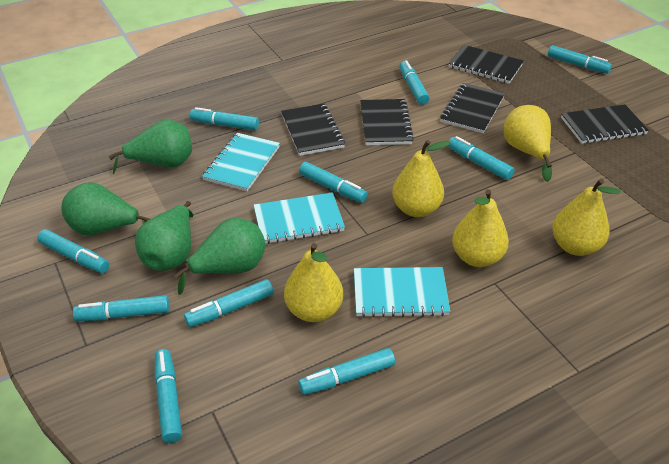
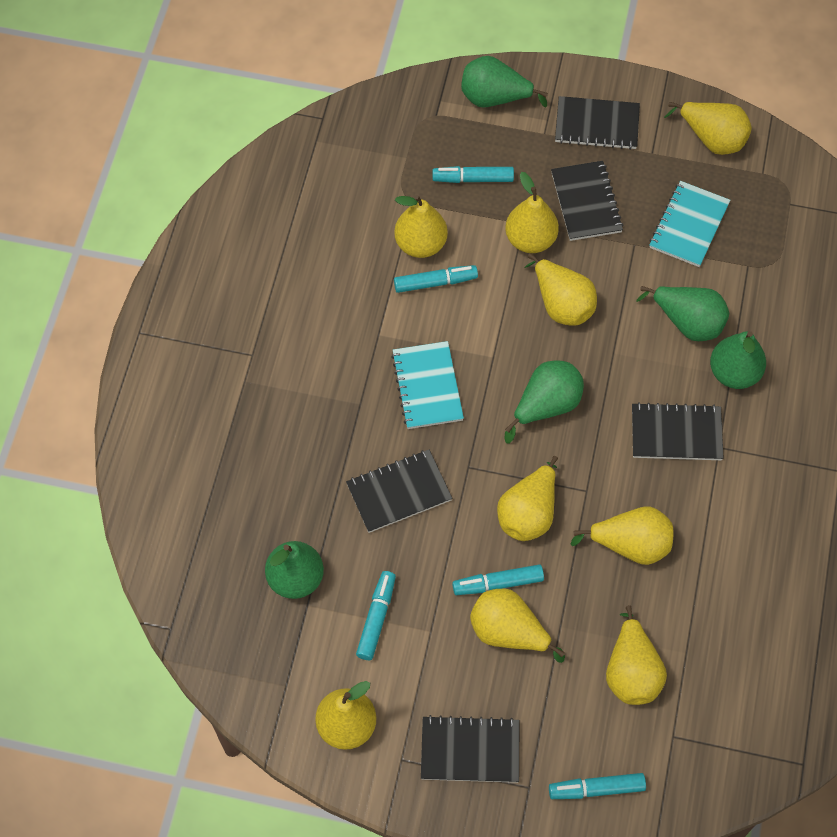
green pear: [61,182,150,235] [109,119,192,174] [135,201,193,271] [174,218,266,295] = 4 -> [265,541,324,599] [461,56,548,108] [505,360,584,444] [636,286,729,341] [710,331,766,389] = 5
turquoise marker: [37,229,109,273] [73,295,169,321] [155,349,182,443] [184,279,274,327] [190,107,259,130] [298,348,395,395] [299,162,368,203] [400,60,430,105] [448,136,515,180] [548,45,612,74] = 10 -> [356,571,396,660] [394,265,478,293] [432,166,514,183] [452,564,544,595] [549,773,646,799] = 5
turquoise notebook: [202,133,280,191] [254,192,345,244] [354,267,450,318] = 3 -> [391,341,464,429] [649,181,730,267] = 2
yellow pear: [284,243,343,322] [392,140,451,217] [452,189,509,267] [503,105,552,182] [552,179,621,256] = 5 -> [315,681,376,750] [394,195,448,258] [470,589,565,663] [497,456,558,541] [505,172,559,253] [524,253,597,326] [571,506,673,565] [606,605,667,705] [664,102,752,155] = 9

